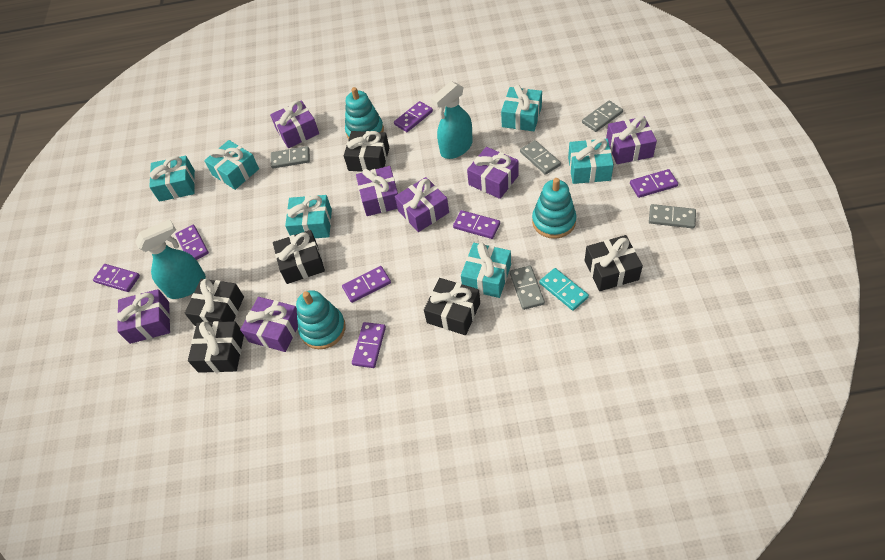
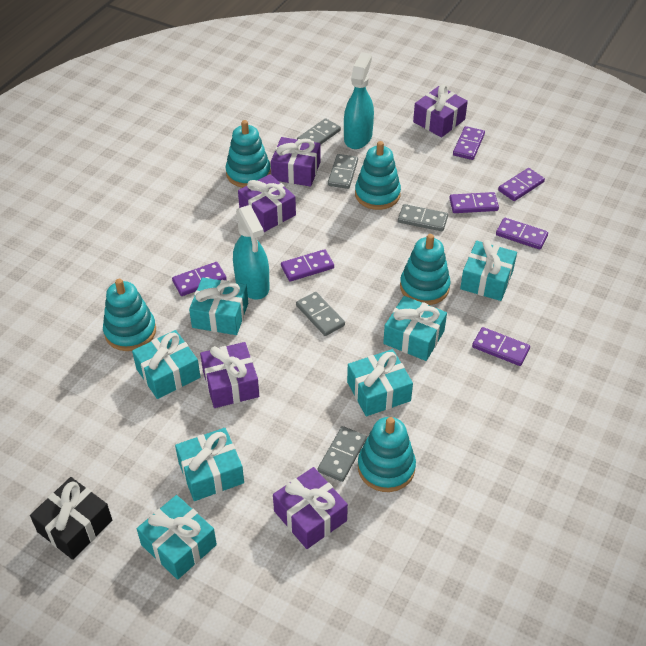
black gift: [185,279,244,326] [188,321,244,373] [273,230,325,284] [344,131,389,172] [424,278,480,335] [585,235,643,291] = 6 -> [30,477,112,560] = 1
purple gift: [117,289,170,344] [240,297,298,352] [270,100,319,148] [356,166,398,216] [395,177,449,232] [467,147,519,199] [606,116,657,164] = 7 -> [200,342,259,408] [238,174,296,232] [271,137,320,187] [273,467,348,549] [413,84,468,138] = 5
turquoise domino: [539,268,589,311] = 1 -> none = 0
turquoise gift: [149,156,195,202] [204,140,259,190] [285,195,332,238] [461,243,511,298] [501,84,542,131] [568,138,614,184] = 6 -> [132,330,200,399] [137,495,217,580] [175,428,244,501] [189,277,248,335] [347,349,413,416] [383,296,447,361] [460,240,517,301] = 7
turquoise stacking toy: [296,290,346,349] [345,87,384,139] [532,178,576,239] = 3 -> [103,279,156,351] [226,120,271,188] [355,141,401,210] [358,417,416,492] [400,234,451,305] = 5

